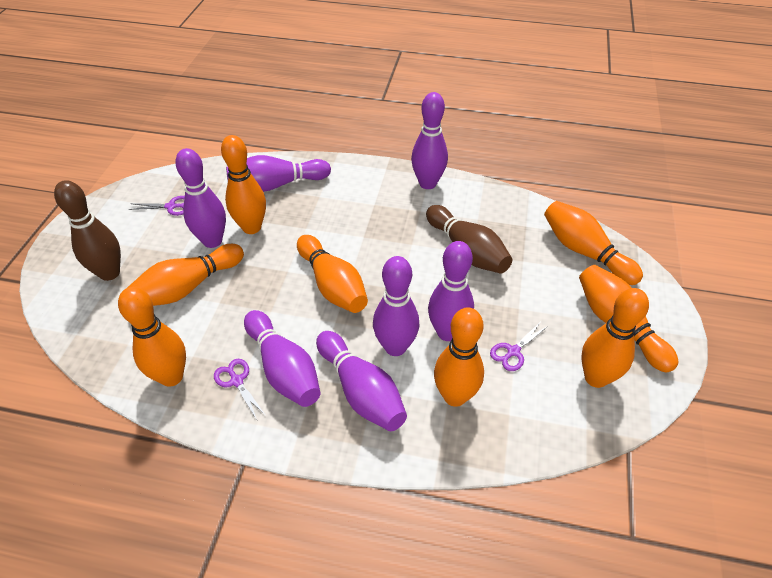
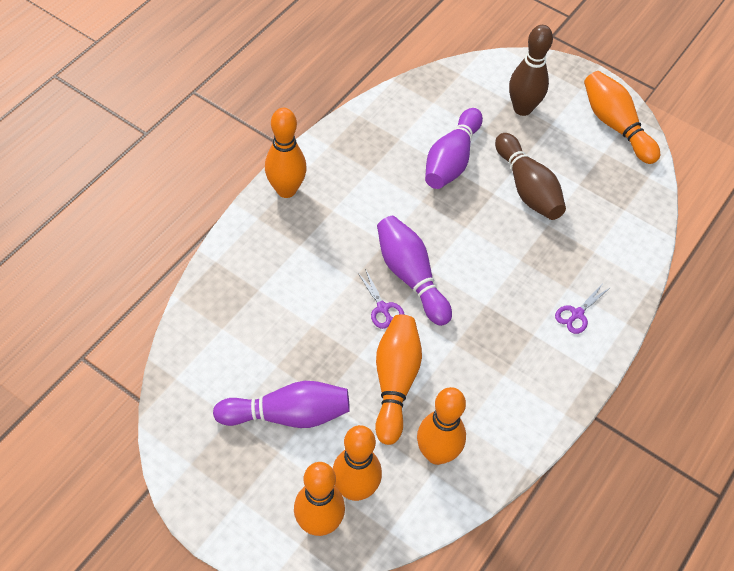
orange bowling pin: [118,287,186,387] [127,244,244,306] [221,135,266,234] [297,235,368,313] [434,307,484,407] [544,201,643,285] [579,265,678,372] [581,288,649,388] = 8 -> [265,108,307,198] [294,462,345,536] [333,425,382,501] [375,314,422,445] [417,387,466,465] [584,71,660,164] = 6
purple bowling pin: [175,148,226,248] [226,155,331,192] [244,310,321,407] [316,331,407,431] [373,256,419,356] [411,92,448,189] [428,241,474,341] = 7 -> [213,381,350,428] [377,216,452,326] [425,108,483,189] = 3
purple scissors: [129,196,185,216] [214,359,266,420] [490,323,548,371] = 3 -> [357,269,404,329] [555,282,611,334] = 2

